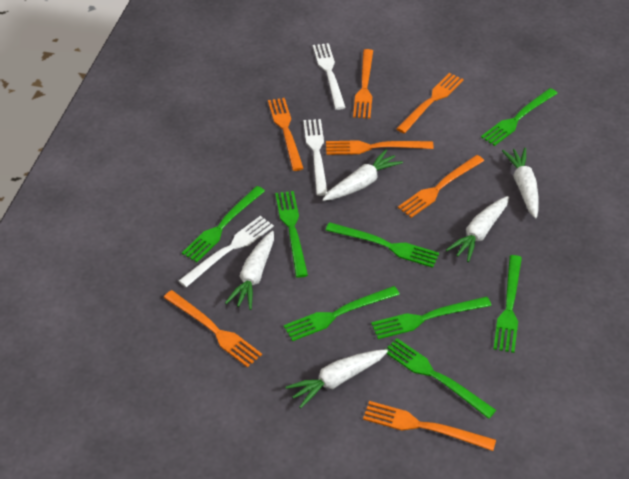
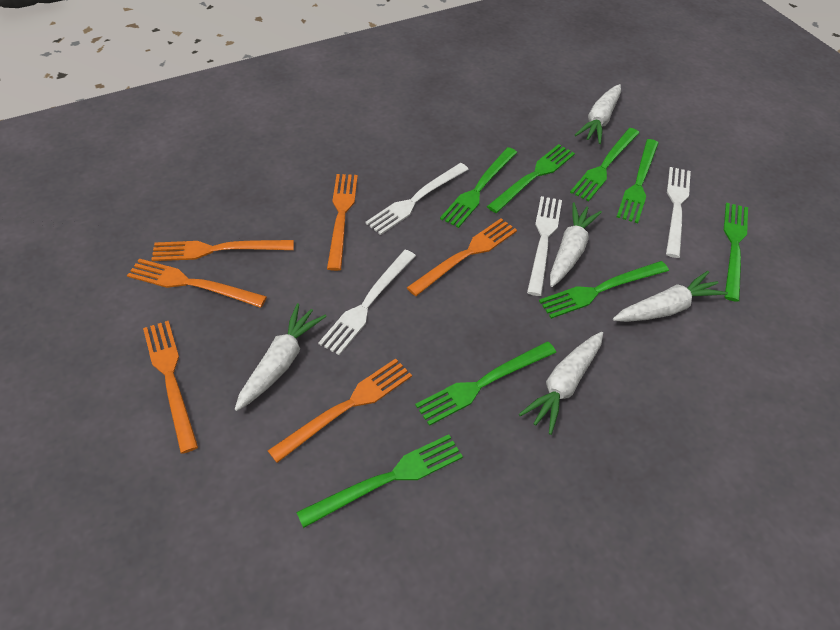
orange fork: [163,290,262,368] [268,98,304,171] [326,140,434,155] [353,49,373,119] [363,401,496,451] [396,73,464,133] [398,155,484,218] = 7 -> [127,258,267,308] [143,320,198,454] [151,240,294,261] [268,358,412,463] [327,174,358,271] [407,218,517,296] = 6
white fork: [179,216,274,287] [303,119,328,196] [313,43,346,110] = 3 -> [318,250,416,355] [365,163,469,235] [527,196,562,296] [666,167,691,258] = 4

